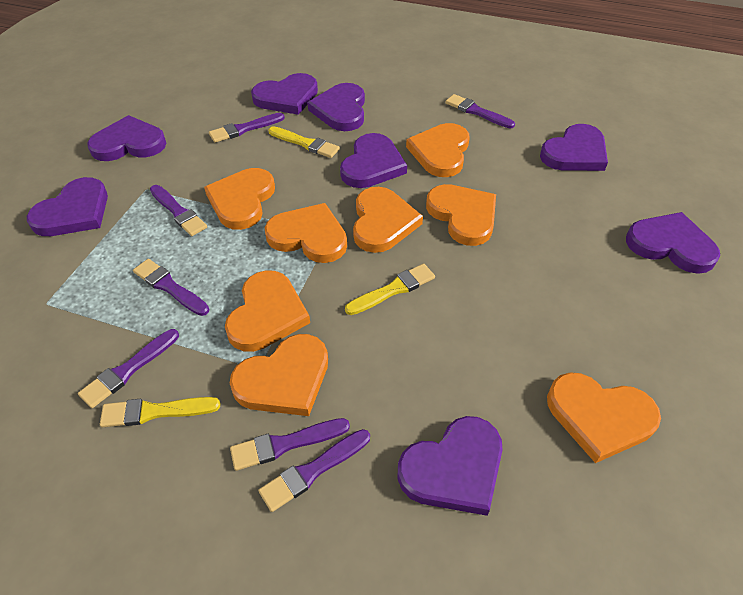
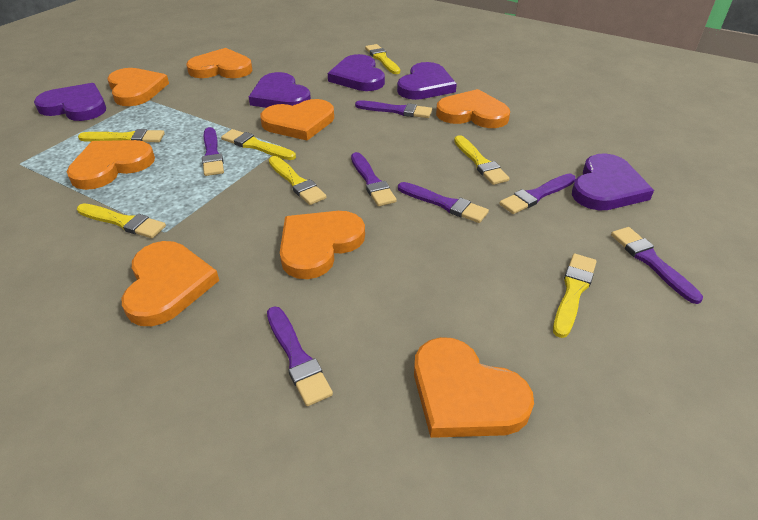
purple heart: [27,177,108,236] [87,115,166,161] [251,73,318,115] [307,83,365,131] [340,133,407,188] [398,416,503,516] [540,124,608,171] [626,212,720,274] = 8 -> [34,83,106,121] [249,72,311,108] [328,54,385,91] [397,62,457,100] [572,154,654,210] = 5
yellow brush: [100,397,220,427] [268,126,340,158] [345,264,435,315] = 3 -> [77,203,166,238] [78,129,165,142] [221,129,296,160] [269,156,327,205] [365,44,400,74] [454,135,510,185] [553,254,597,338] = 7

